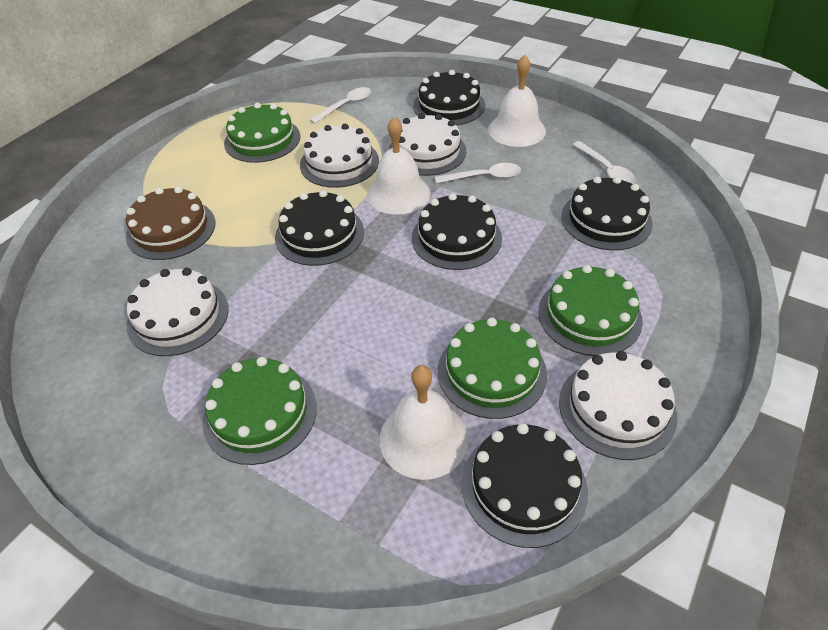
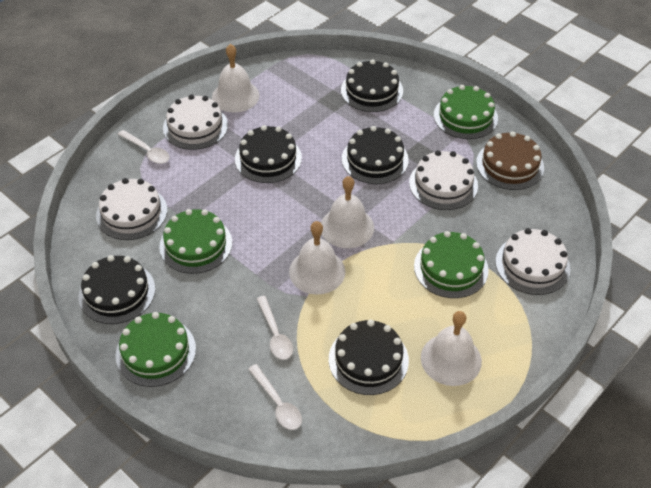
white bell: [367,117,430,215] [380,365,469,480] [488,55,546,147] = 3 -> [212,44,260,112] [289,221,346,294] [321,176,374,248] [421,311,482,386] = 4

